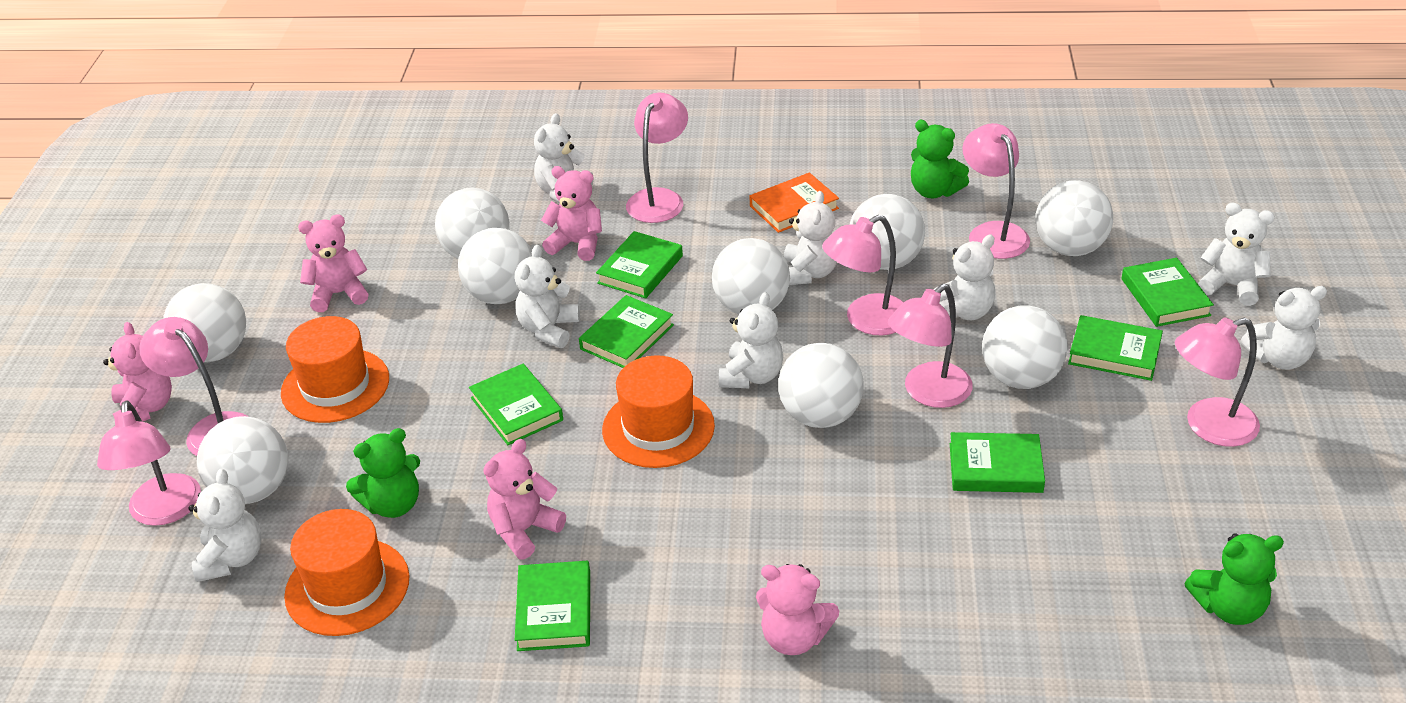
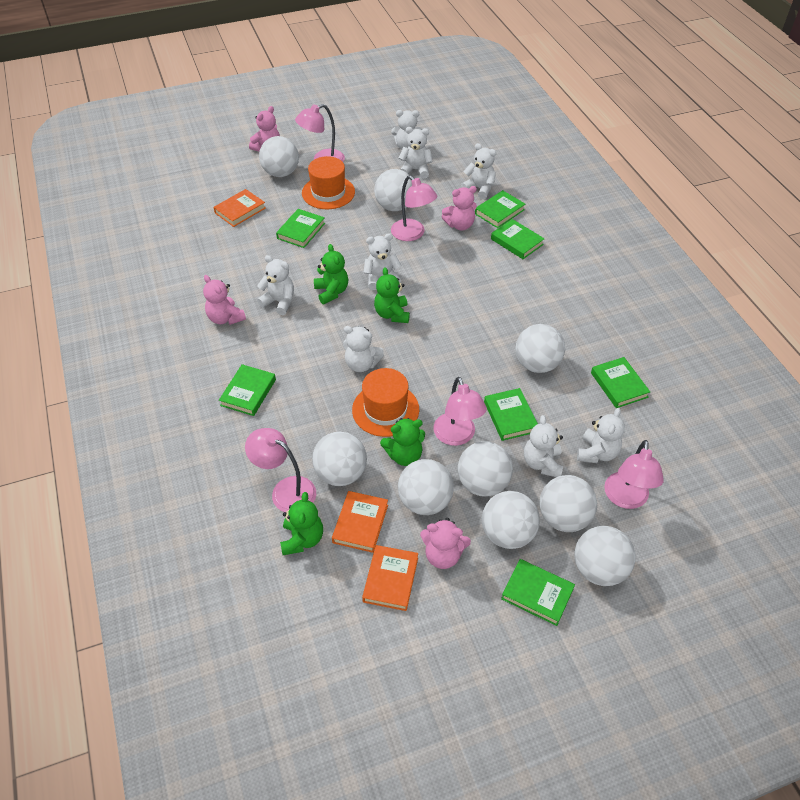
green teddy bear: [346,428,420,518] [911,120,969,198] [1184,533,1284,625] = 3 -> [280,492,323,555] [314,244,348,304] [374,267,410,323] [380,418,425,466] = 4
orange book: [750,172,839,233] = 1 -> [214,189,266,227] [332,491,388,553] [362,545,418,611] = 3
orange hat: [281,316,389,423] [284,509,409,636] [602,355,715,468] = 3 -> [302,156,355,209] [352,368,419,437] = 2
pink lamp: [97,400,201,526] [139,317,249,456] [626,93,688,223] [822,215,904,335] [888,284,973,408] [962,123,1030,259] [1175,318,1260,447] = 7 -> [245,428,316,512] [295,104,345,162] [391,175,437,241] [433,377,487,446] [604,440,664,509] = 5
pink teddy bear: [103,322,172,422] [298,214,369,312] [483,439,566,560] [541,166,602,261] [756,564,839,655] = 5 -> [203,275,246,325] [249,106,280,152] [420,518,471,569] [441,186,477,230] = 4

